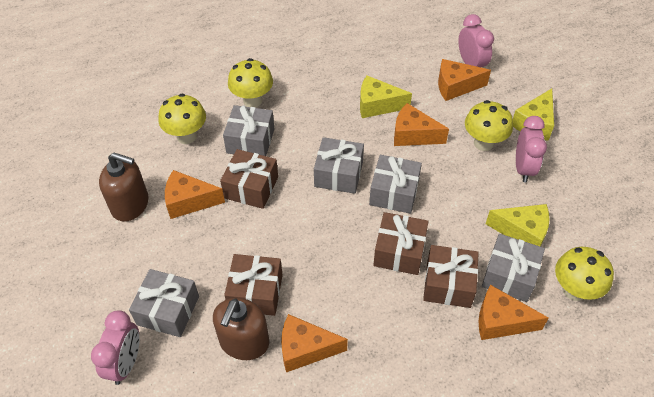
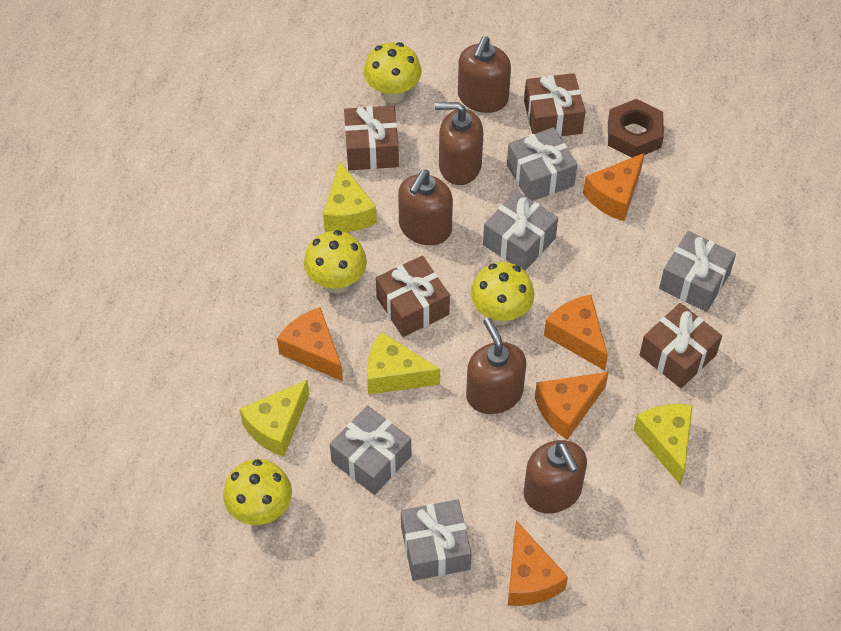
brown nut: none = 0 -> [608,99,664,158] = 1
brown soap dispenser: [99,152,148,222] [213,298,269,360] = 2 -> [398,170,453,245] [435,102,483,185] [458,36,511,113] [466,318,526,414] [523,440,587,513] = 5
pink clock: [91,310,140,385] [458,14,494,67] [516,116,547,182] = 3 -> none = 0
yellow cheese: [360,76,412,118] [486,204,549,247] [513,88,554,141] = 3 -> [240,380,309,457] [323,161,377,232] [367,332,440,395] [633,404,693,485] = 4

